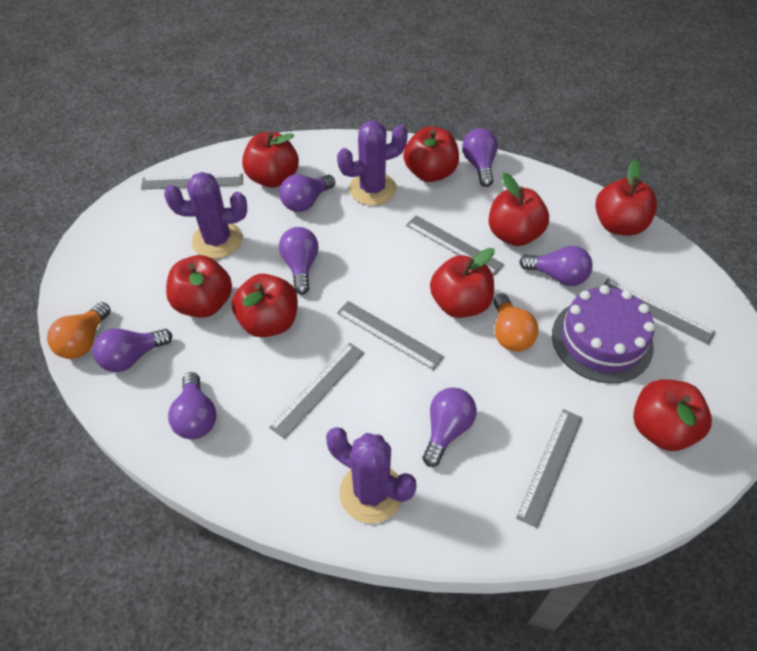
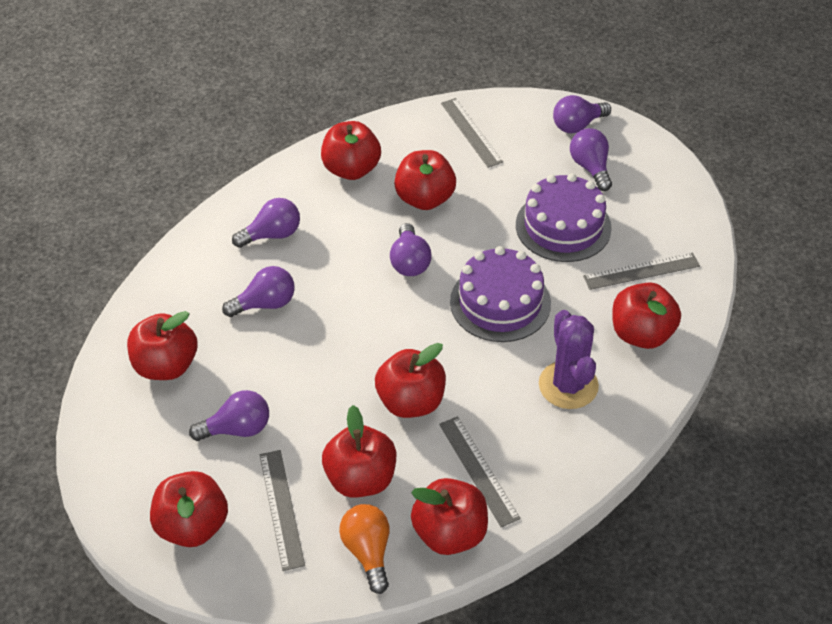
grey ruler: [141,173,243,190] [269,343,365,439] [337,301,444,370] [406,215,504,275] [516,409,582,528] [603,279,716,345] = 6 -> [260,450,305,571] [439,416,520,528] [441,98,503,168] [583,253,700,290] = 4
orange light bulb: [47,302,111,359] [493,294,538,352] = 2 -> [339,504,390,594] = 1
purple cactus: [164,172,247,259] [326,427,417,523] [337,121,408,205] = 3 -> [539,310,599,409] = 1
purple cake: [552,285,655,383] = 1 -> [450,246,551,342] [516,173,612,262] = 2
purple light bulb: [93,328,172,372] [168,372,216,439] [279,227,319,295] [280,174,335,212] [422,387,477,467] [462,128,498,187] [519,246,593,286] = 7 -> [189,390,269,441] [222,266,295,317] [232,198,300,248] [390,223,432,276] [553,95,611,133] [570,128,612,191] = 6

